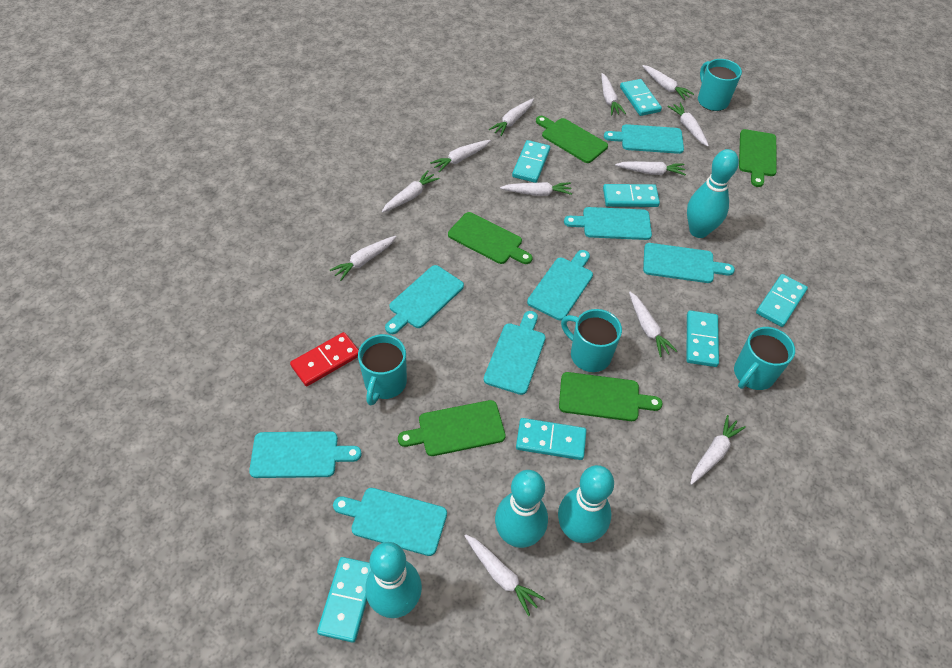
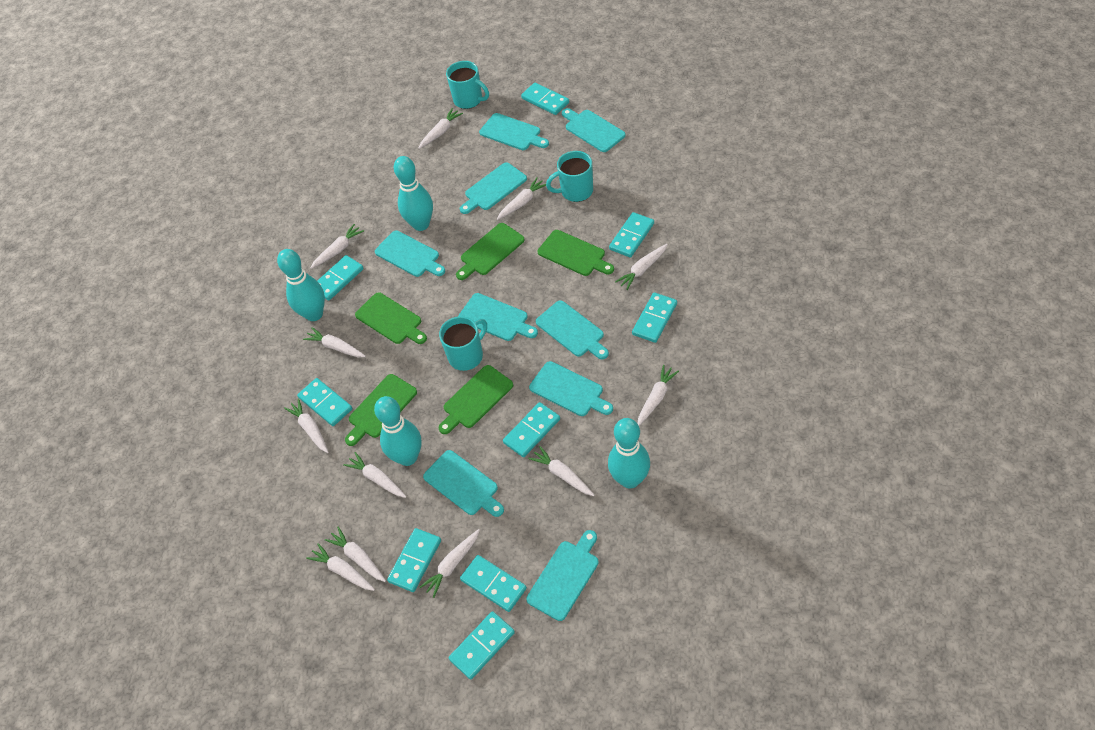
red domino: [290,332,359,386] = 1 -> none = 0
turquoise cutting board: [249,431,362,478] [333,488,447,556] [385,265,464,334] [484,311,546,395] [527,250,593,320] [564,207,652,240] [604,124,684,154] [643,243,735,283] = 8 -> [375,231,445,277] [423,450,504,517] [458,293,538,341] [460,162,527,214] [479,113,549,150] [526,530,599,621] [529,361,613,416] [536,300,609,360] [562,108,626,152] = 9
turquoise domino: [317,557,371,643] [512,140,550,183] [516,418,587,460] [603,184,660,207] [620,79,662,116] [686,310,719,367] [756,274,808,327] = 7 -> [297,378,352,426] [317,255,364,301] [387,528,441,592] [449,611,515,680] [460,555,527,612] [503,402,560,457] [521,83,569,115] [609,212,654,258] [632,293,677,343] = 9
turquoise mug: [358,334,407,405] [561,309,622,372] [698,59,742,111] [734,327,795,390] = 4 -> [439,316,487,371] [446,61,489,109] [546,151,593,202] = 3

